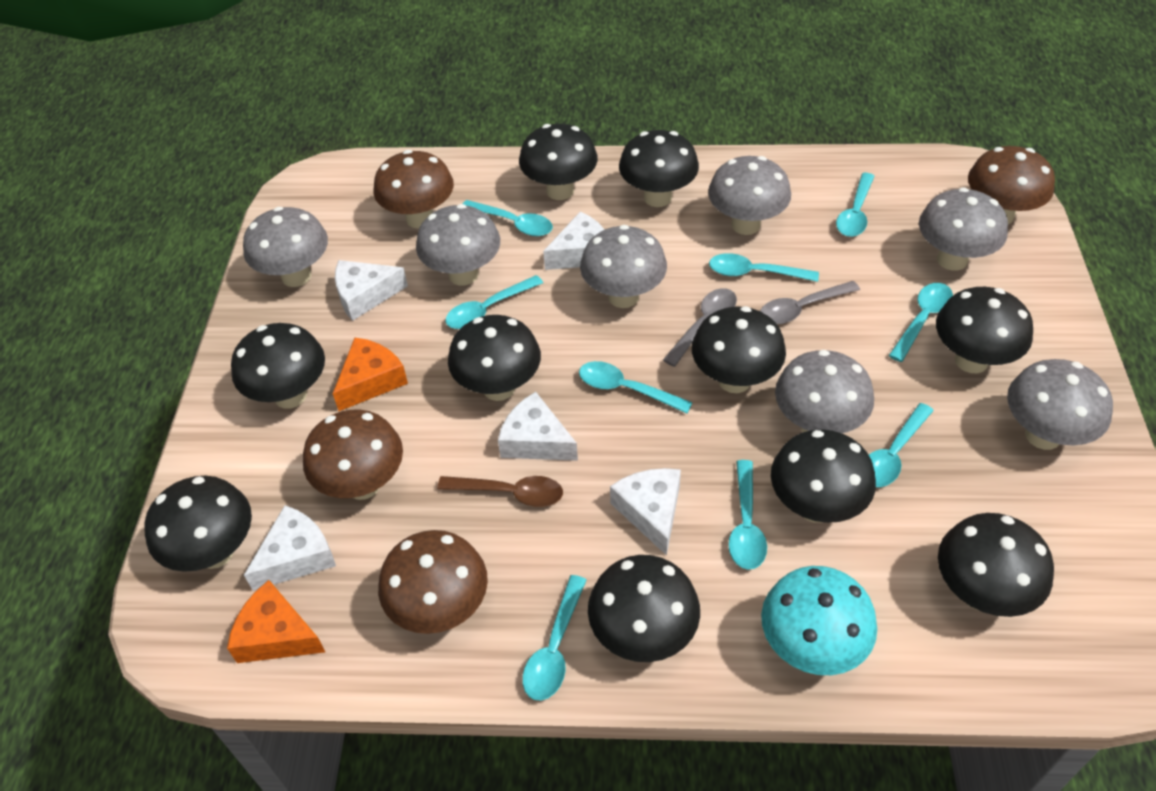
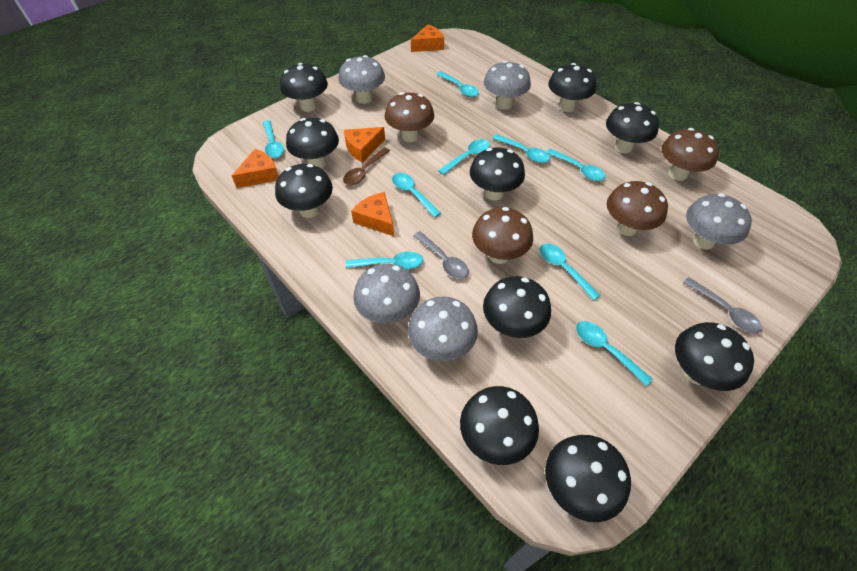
grey mushroom: [243,207,328,287] [416,204,500,285] [580,225,667,308] [708,156,791,235] [775,350,874,433] [919,187,1008,271] [1007,359,1113,450] = 7 -> [339,55,385,104] [353,264,420,324] [408,297,478,361] [484,61,531,110] [686,193,752,250] = 5
orange cheese: [227,580,325,663] [333,338,408,411] = 2 -> [232,149,279,188] [344,127,385,162] [351,192,394,236] [411,24,444,52] = 4
turquoise mushroom: [761,566,877,675] = 1 -> none = 0
white cheese: [244,505,336,591] [335,260,408,321] [498,392,578,461] [543,212,605,270] [610,468,681,556] = 5 -> none = 0

